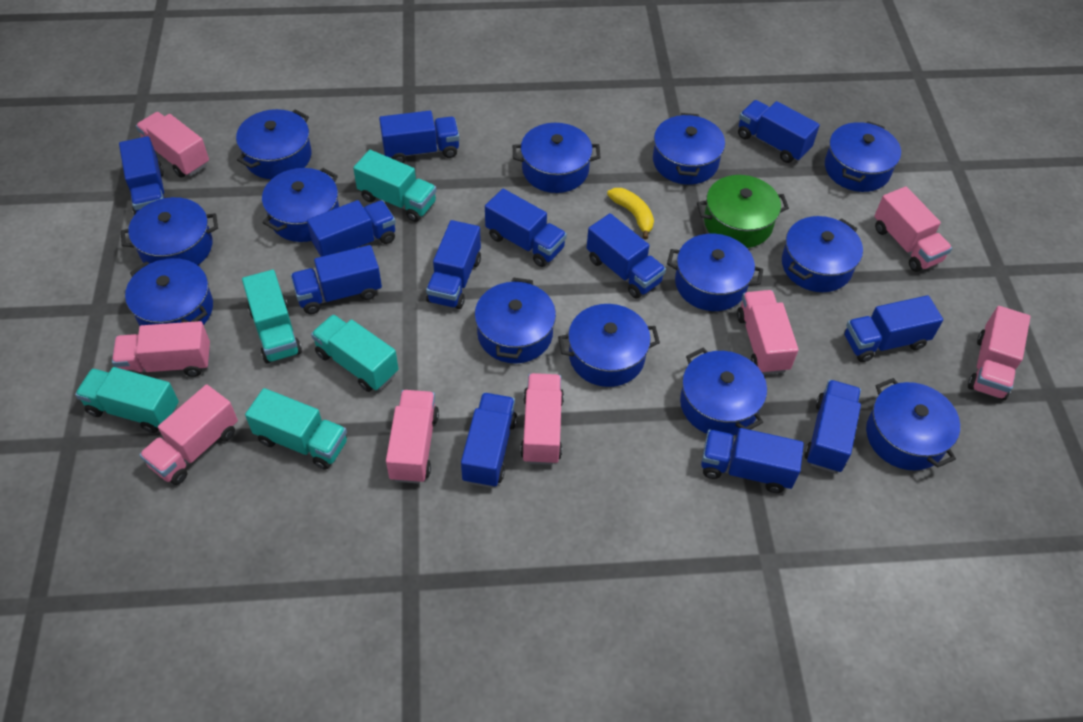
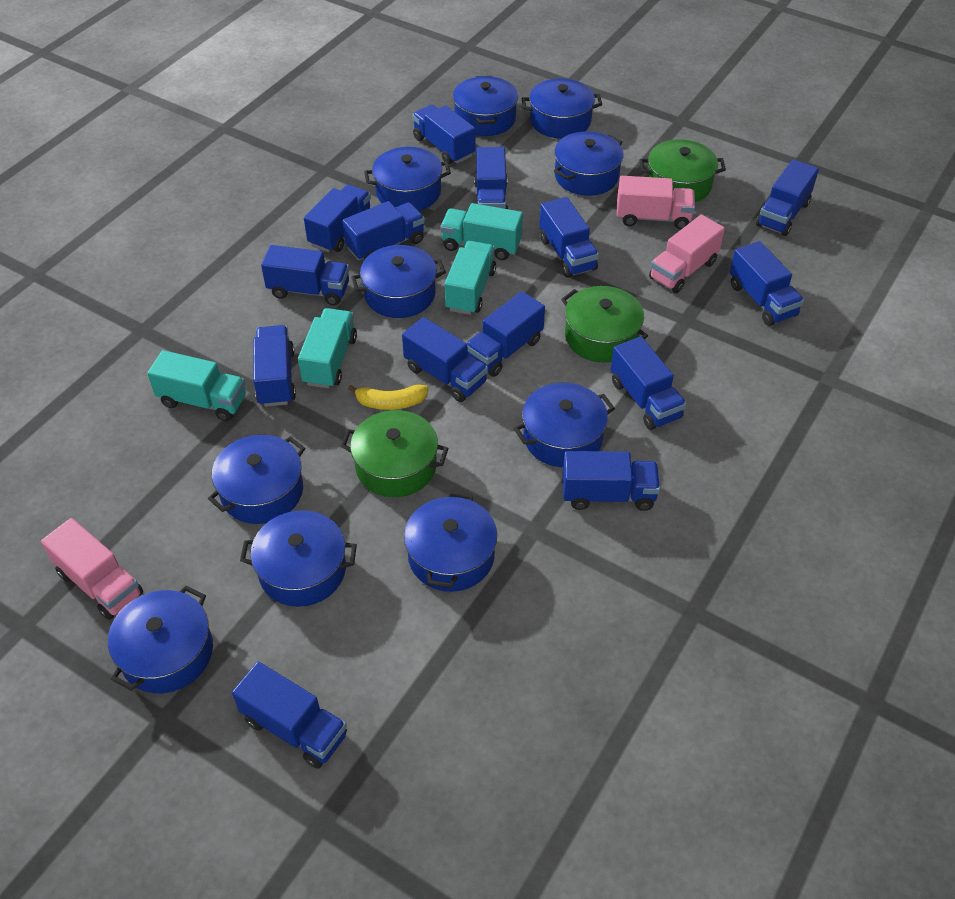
blue pot: [121,197,218,265] [125,258,213,326] [236,109,312,179] [262,168,339,242] [474,278,556,363] [513,123,601,193] [558,304,660,387] [653,113,725,185] [667,234,763,311] [680,348,767,436] [782,216,863,292] [825,121,901,192] [866,378,960,470] = 13 -> [108,586,213,693] [208,435,305,524] [240,510,357,607] [351,245,446,318] [364,147,451,211] [404,492,497,592] [453,76,518,136] [514,383,615,467] [522,78,602,138] [554,131,624,196] = 10
blue truck: [119,136,164,215] [291,245,382,314] [307,200,396,257] [379,111,460,163] [426,220,481,309] [461,393,517,488] [485,189,567,267] [587,213,666,299] [701,428,804,493] [738,100,820,163] [804,380,861,473] [844,295,943,362] = 12 -> [232,661,347,769] [253,325,296,407] [261,245,349,306] [304,185,371,252] [342,201,425,260] [402,317,488,402] [412,105,475,164] [467,291,545,377] [474,147,508,209] [539,197,599,278] [563,451,660,511] [611,336,687,430] [730,241,804,326] [756,159,819,236] = 14
green pot: [697,175,789,248] = 1 -> [341,410,449,497] [561,286,648,363] [640,139,726,202] = 3
pink truck: [112,321,210,377] [136,112,209,178] [139,384,238,485] [386,390,439,484] [520,373,564,465] [737,290,799,374] [874,186,952,272] [968,306,1031,400] = 8 -> [41,518,143,620] [617,176,695,230] [649,215,725,293] = 3
turquoise truck: [75,367,179,433] [242,270,302,364] [245,388,347,470] [311,314,398,392] [353,150,437,222] = 5 -> [147,350,246,421] [298,308,357,389] [440,203,523,260] [445,241,496,315] = 4

